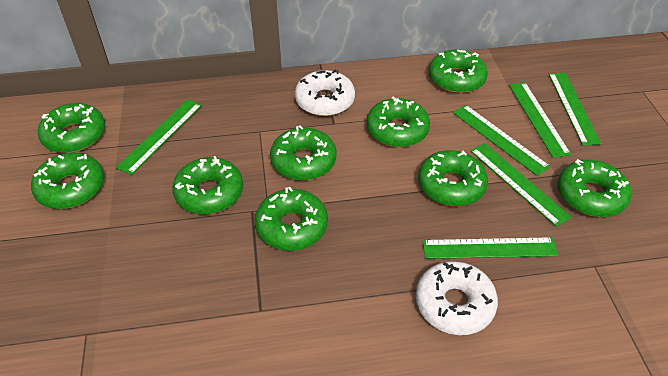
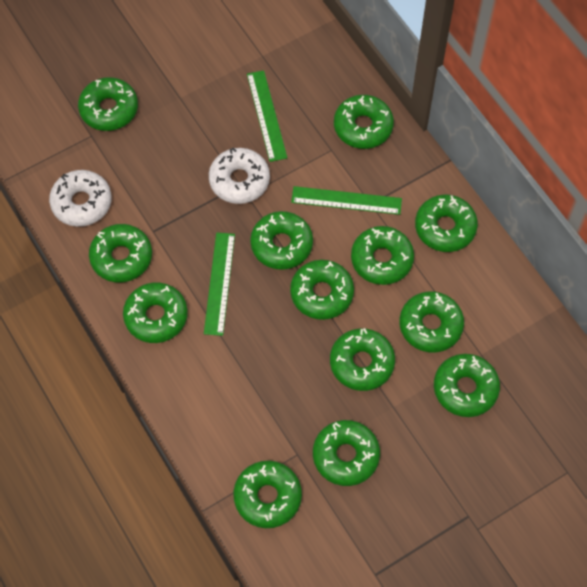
green donut: [31,153,104,209] [38,103,105,153] [172,156,243,214] [255,187,328,251] [270,125,337,180] [366,97,430,147] [418,150,488,206] [429,50,488,93] [557,159,632,217] = 9 -> [78,77,138,131] [89,224,152,283] [123,282,188,343] [233,461,302,528] [250,211,313,270] [290,260,354,320] [313,420,380,486] [330,328,395,391] [334,95,394,149] [351,226,414,285] [399,291,464,352] [415,194,478,252] [434,354,500,417] = 13
green ruler: [116,99,202,175] [422,237,558,259] [453,105,551,176] [470,143,571,227] [509,82,571,158] [549,73,601,145] = 6 -> [204,233,235,336] [247,70,287,162] [291,186,402,215] = 3

